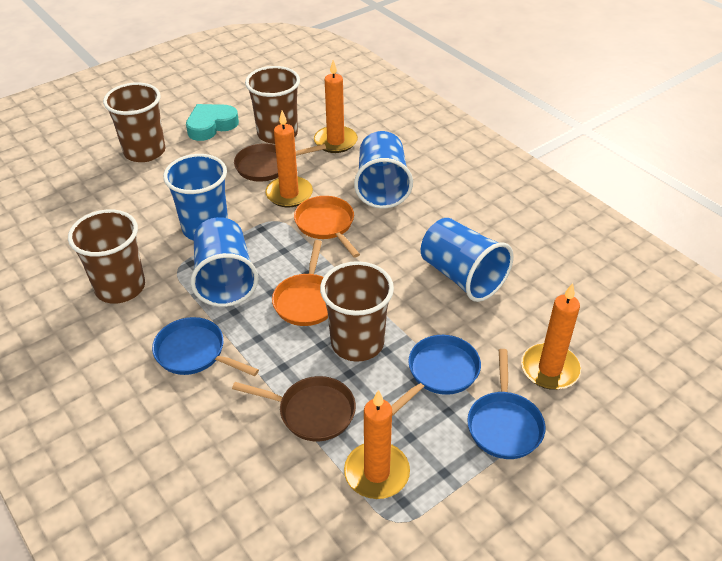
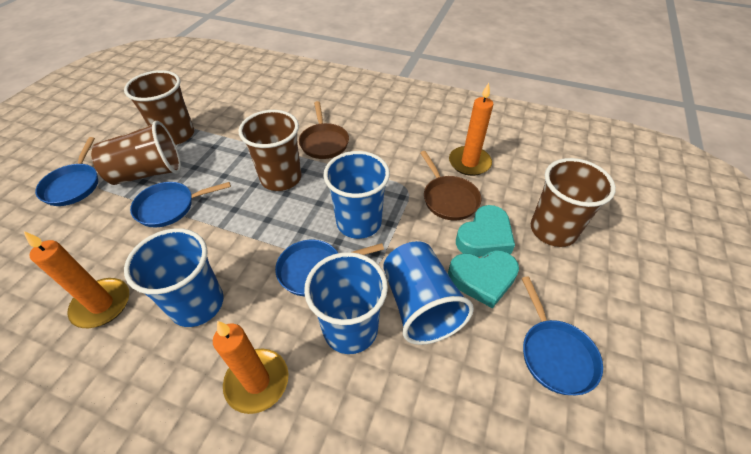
blue pan: [152,317,259,376] [391,335,481,416] [467,349,545,459] = 3 -> [35,137,98,206] [130,182,231,228] [275,240,384,296] [521,276,603,395] = 4
orange candle: [265,111,313,207] [314,60,358,153] [344,390,410,499] [521,283,581,390] = 4 -> [24,231,129,328] [213,321,288,414] [449,83,494,176] = 3
orange pan: [272,240,328,326] [294,196,360,257] = 2 -> none = 0
turquoise heart: [186,104,239,141] = 1 -> [448,250,519,308] [456,205,515,257] = 2

